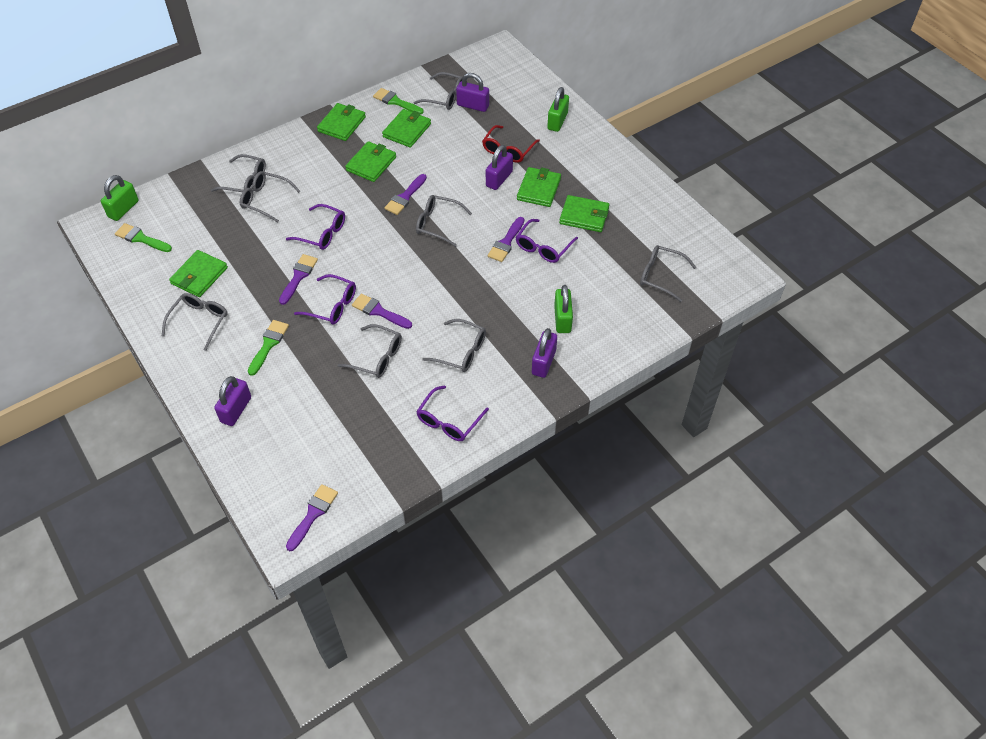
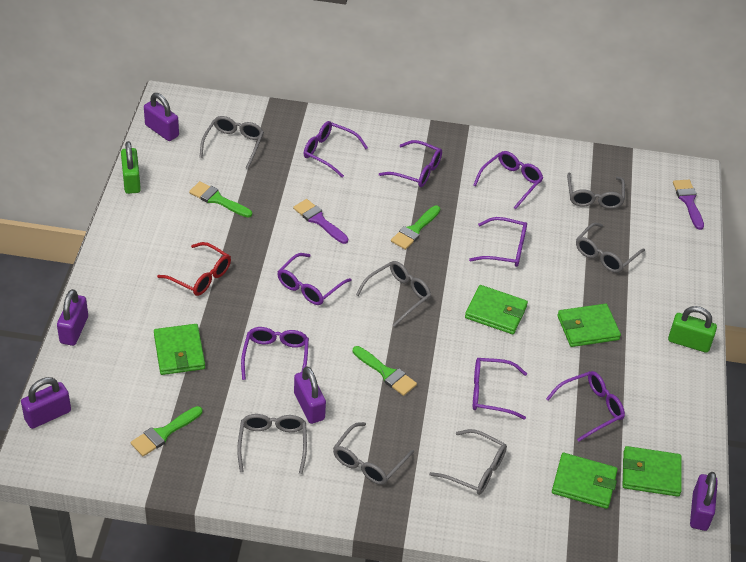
green brush: [115,223,172,252] [248,320,289,376] [373,88,424,114] = 3 -> [130,406,202,456] [189,181,252,218] [353,346,417,396] [391,206,440,250] = 4
green padlock: [101,175,139,221] [547,87,569,132] [554,285,573,333] = 3 -> [121,141,141,194] [668,306,717,353] = 2
green wallet: [169,250,228,297] [317,103,366,141] [345,141,396,182] [382,109,431,148] [517,167,561,207] [559,195,609,232] = 6 -> [154,324,205,375] [465,285,528,334] [552,453,618,509] [557,304,621,347] [622,446,682,497] = 5
grey glasses: [162,293,228,351] [211,154,266,192] [240,171,300,222] [338,324,402,378] [413,72,463,110] [416,195,472,247] [423,319,486,372] [640,245,696,302] = 8 -> [200,116,264,169] [237,414,307,474] [333,422,414,485] [356,261,431,327] [429,429,507,495] [567,173,625,209] [576,223,645,273] = 7
purple brush: [279,254,318,305] [286,484,338,551] [352,294,412,329] [384,174,427,215] [487,217,524,262] = 5 -> [293,199,348,244] [673,180,704,230] = 2
purple glasses: [286,204,345,250] [294,274,356,325] [416,385,489,441] [516,219,578,263] = 4 -> [241,327,309,380] [277,253,352,305] [303,121,368,178] [379,140,442,187] [469,217,527,267] [473,151,543,209] [473,358,527,420] [546,371,625,442] = 8
purple padlock: [214,376,251,426] [456,73,489,112] [486,145,513,190] [532,328,557,378] = 4 -> [21,377,71,429] [57,289,88,346] [144,93,179,141] [294,366,326,424] [690,472,718,531] = 5

